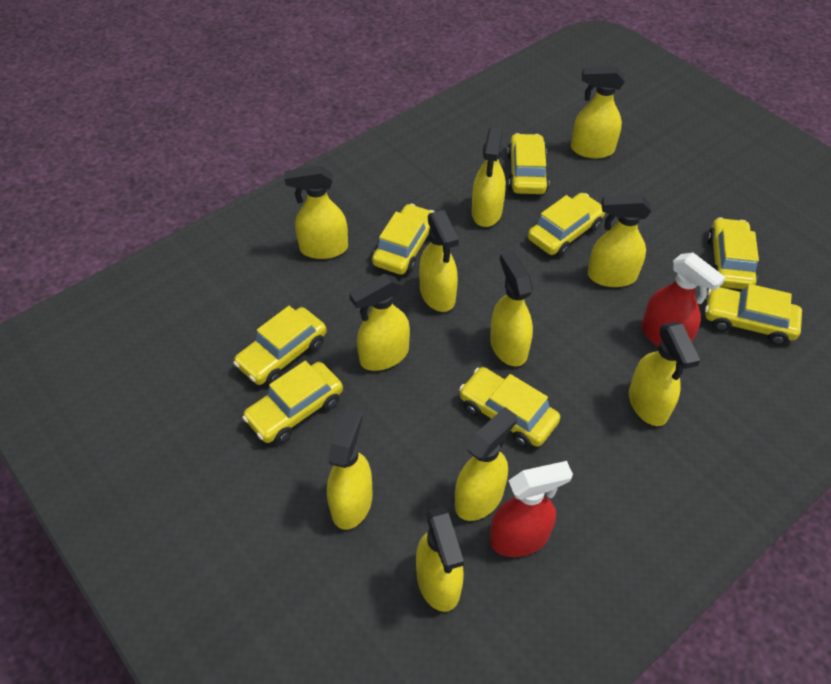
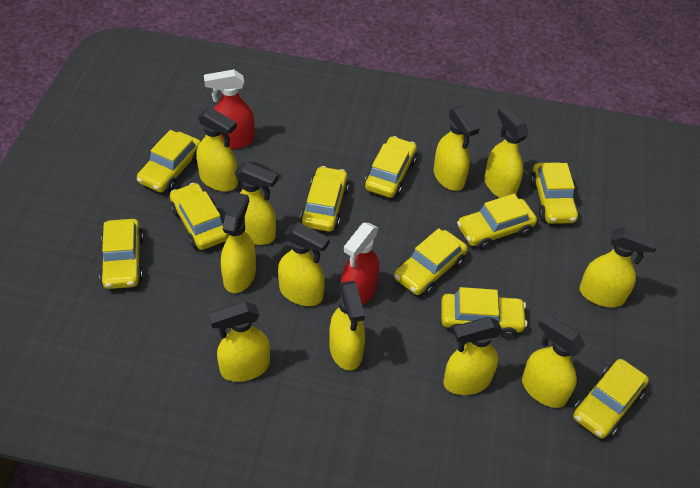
yellow car: [233,306,327,385] [242,361,343,444] [372,204,434,275] [459,367,560,448] [507,133,549,194] [528,193,605,257] [705,284,802,345] [707,217,759,289] = 8 -> [99,219,144,289] [137,130,201,192] [170,183,229,250] [301,166,349,232] [364,136,417,198] [394,228,468,296] [441,287,527,338] [457,194,537,250] [530,162,578,224] [573,359,649,439] = 10

